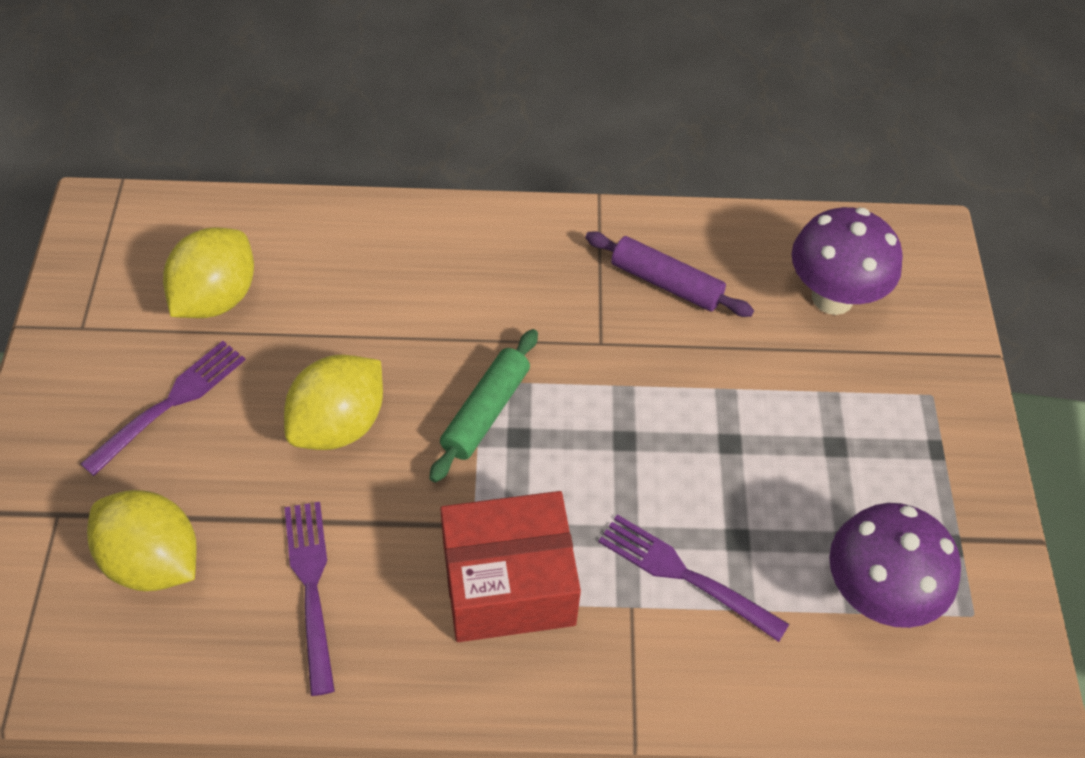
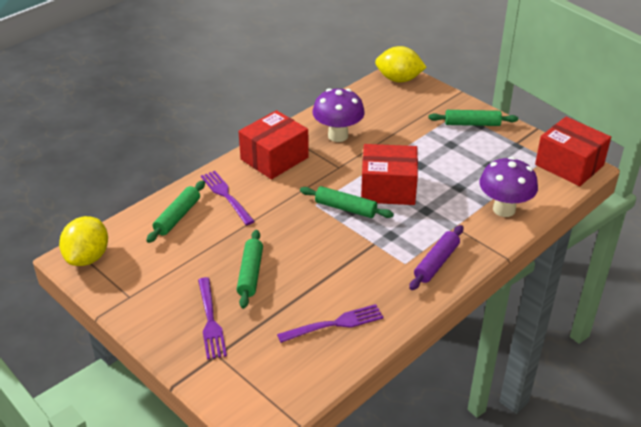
green rolling pin: [429,329,538,483] = 1 -> [146,180,205,243] [237,230,263,309] [300,186,394,218] [428,110,518,126] = 4
red box: [440,491,581,642] = 1 -> [238,110,309,179] [361,144,418,205] [535,117,611,186] = 3
yellow lemon: [87,490,196,591] [163,227,254,318] [284,355,383,450] = 3 -> [59,216,108,266] [375,46,427,82] = 2

